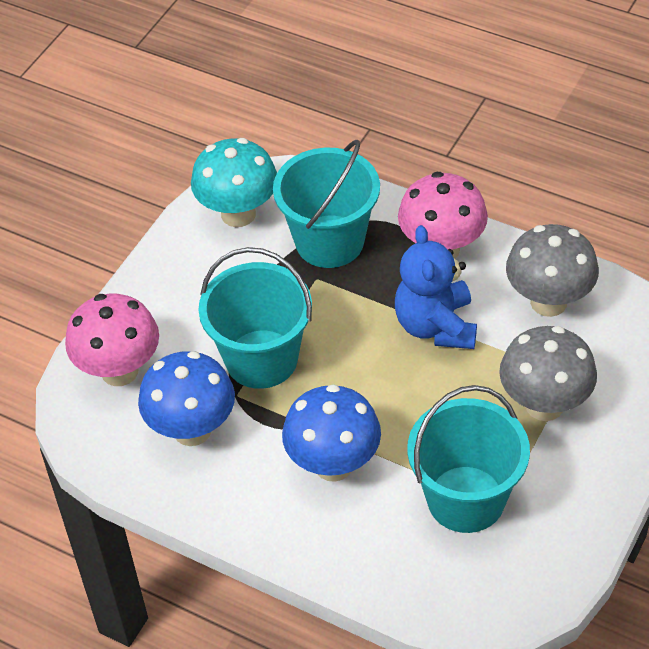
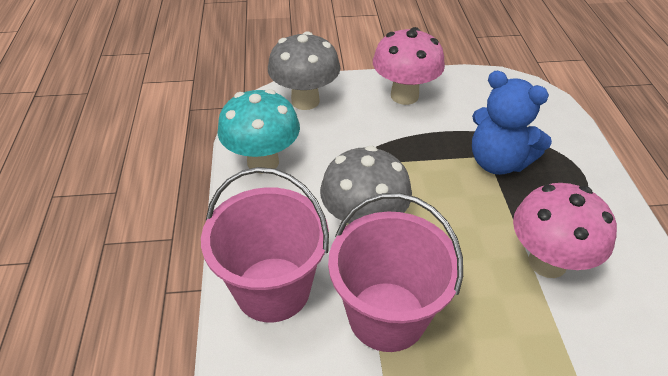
blue mushroom: [138,351,235,446] [282,384,381,482] = 2 -> none = 0
pink bucket: none = 0 -> [201,167,329,323] [328,193,463,352] = 2
turquoise bucket: [199,247,312,389] [273,140,380,268] [407,385,530,533] = 3 -> none = 0

